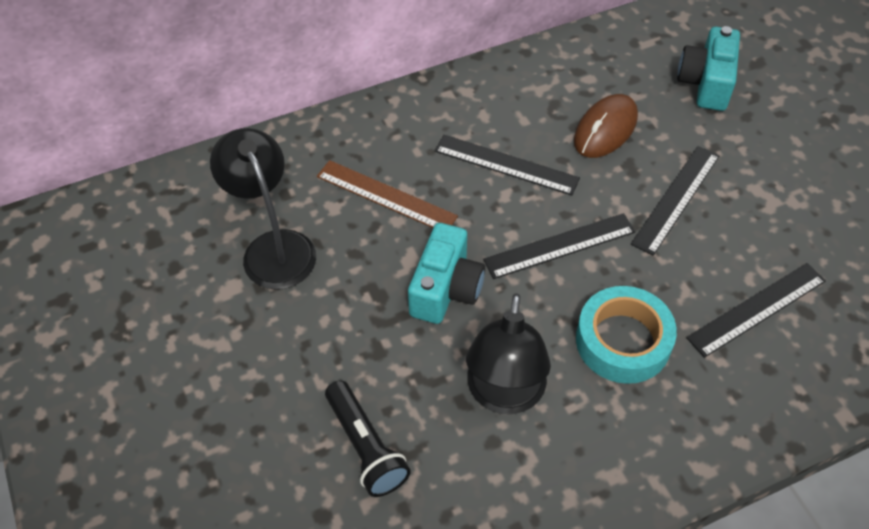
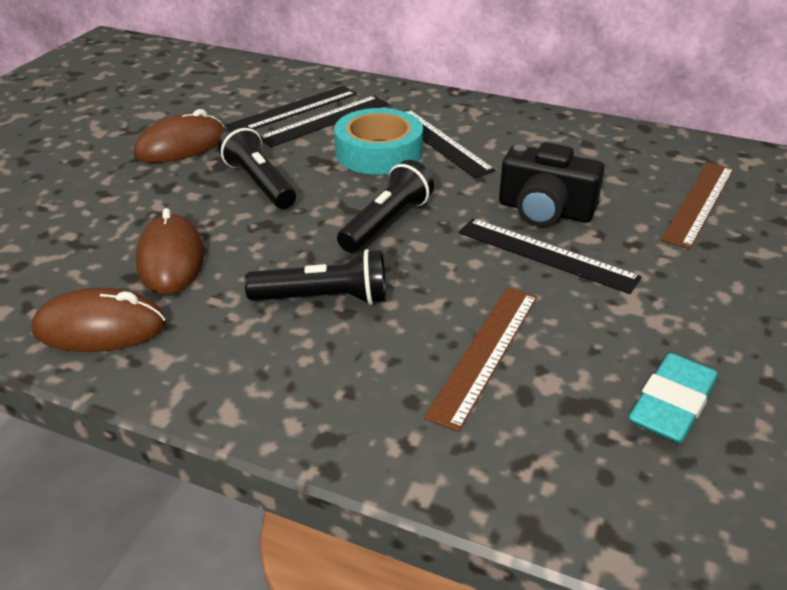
black camera: none = 0 -> [499,142,604,227] = 1
black flashlight: [325,380,411,497] = 1 -> [218,124,296,209] [244,249,386,305] [337,160,434,253] = 3
black lamp: [210,128,316,289] [466,293,551,414] = 2 -> none = 0
brown mouse: [574,94,638,158] = 1 -> [32,288,166,352] [134,109,225,163] [136,208,204,295] = 3
brown ruler: [317,160,458,228] = 1 -> [424,287,537,432] [661,162,734,249] = 2
turquoise camera: [408,223,485,324] [677,26,740,111] = 2 -> none = 0
turquoise eraser: none = 0 -> [629,353,718,443] = 1

